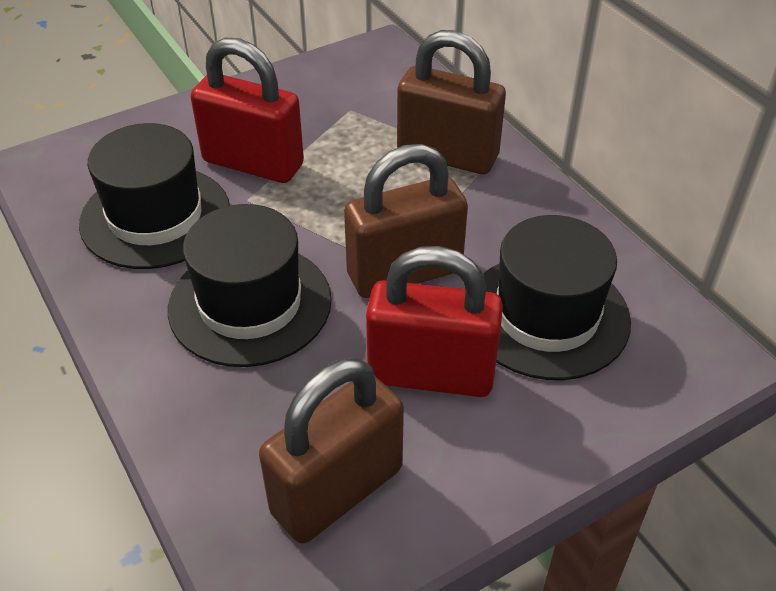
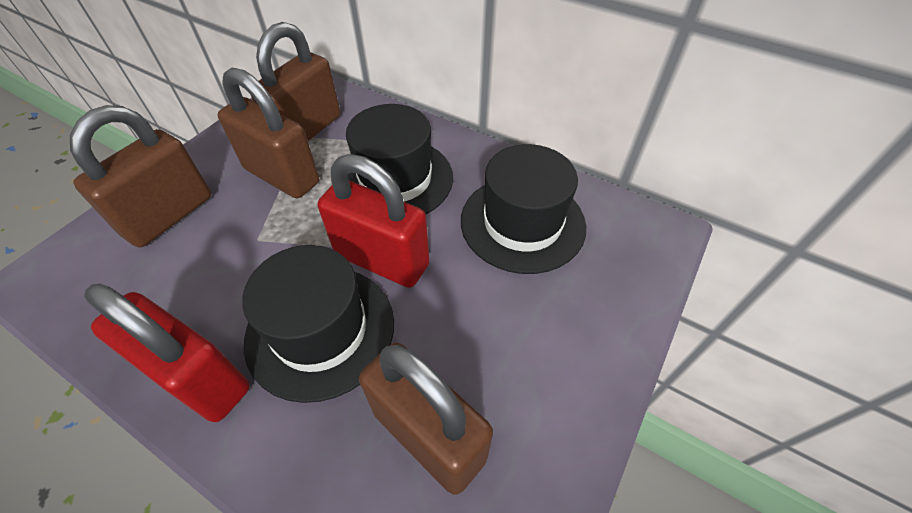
brown padlock: [259,358,404,543] [344,144,468,298] [397,30,506,174] = 3 -> [70,105,211,247] [218,68,319,198] [251,22,340,141] [359,343,493,495] = 4

